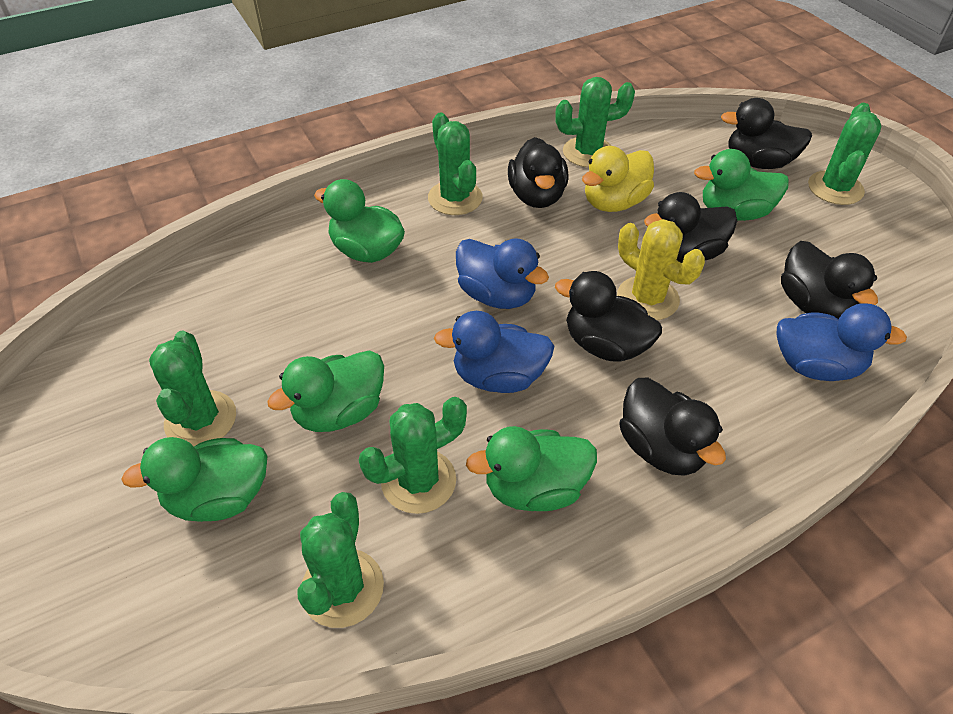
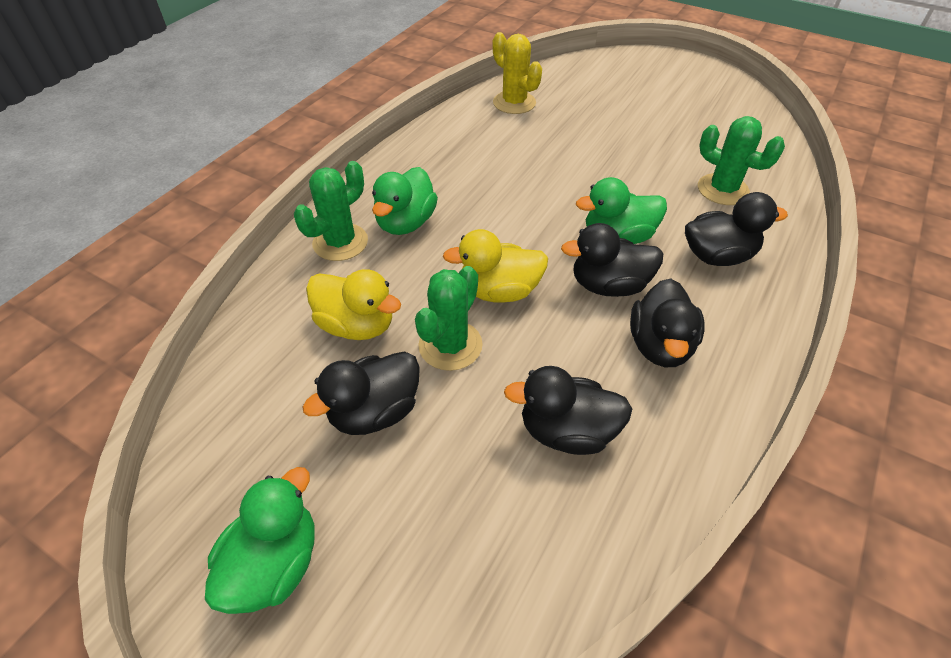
black duck: [508,137,569,208] [555,271,662,362] [619,378,726,476] [644,192,737,263] [721,98,812,169] [781,241,878,319] = 6 -> [302,351,420,435] [504,366,632,455] [561,223,663,297] [630,278,705,367] [685,192,788,266] = 5
blue duck: [434,311,554,393] [456,238,549,309] [776,303,907,381] = 3 -> none = 0
green cactus: [149,331,236,446] [297,492,384,628] [359,397,467,514] [428,113,483,215] [555,77,635,168] [808,103,881,205] = 6 -> [294,161,368,261] [415,266,483,371] [698,116,785,205] = 3
green duck: [121,437,267,522] [267,350,384,432] [314,179,405,263] [466,426,597,511] [694,149,789,221] = 5 -> [205,467,314,614] [372,167,438,235] [576,177,667,244] = 3
yellow duck: [582,146,654,212] = 1 -> [306,269,401,340] [443,229,548,302] = 2

